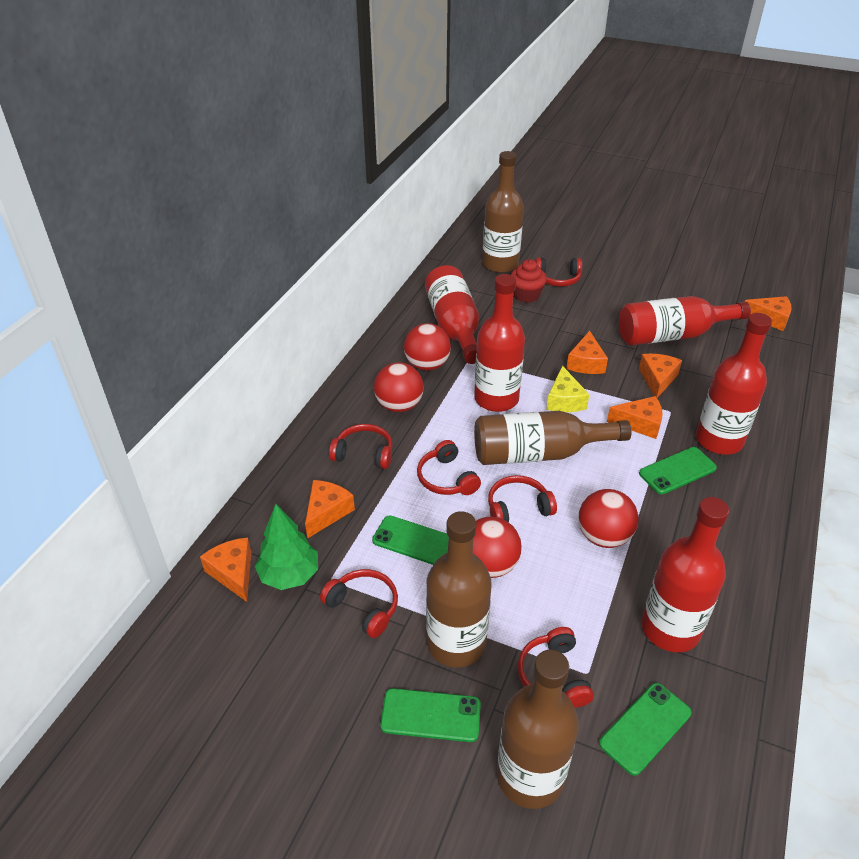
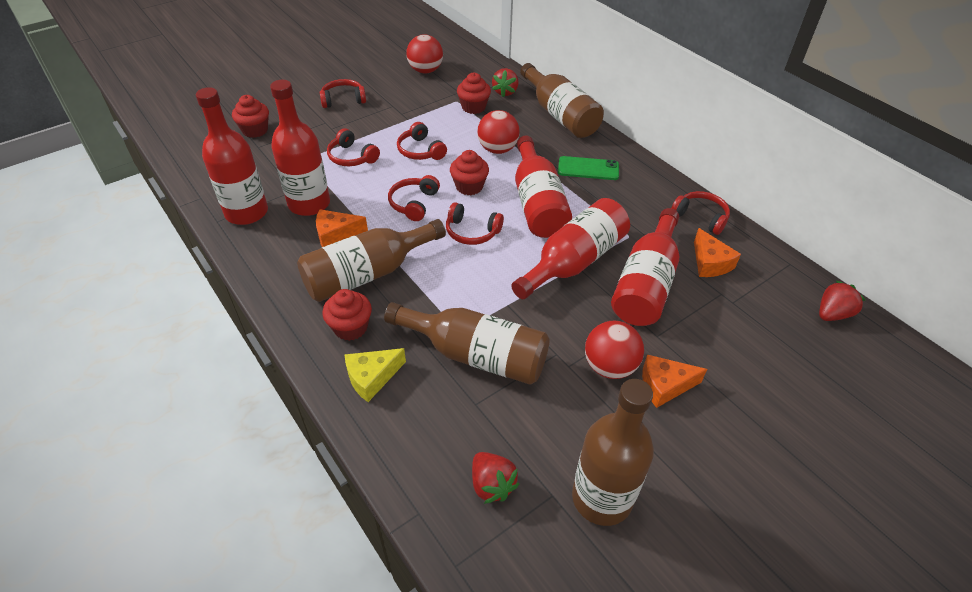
green phone: [372,515,448,565] [380,688,481,742] [599,683,692,776] [639,447,717,494] = 4 -> [558,156,619,180] = 1
green tree: [255,504,318,590] = 1 -> none = 0
orange cheese: [200,538,252,602] [305,480,355,539] [566,331,608,374] [607,396,663,439] [639,354,682,398] [745,296,792,331] = 6 -> [316,209,368,247] [642,355,707,408] [694,228,741,277] = 3
red ball: [374,362,424,412] [404,323,451,371] [473,517,522,578] [579,489,638,548] = 4 -> [406,34,443,74] [477,110,520,154] [585,320,644,379] = 3
red cupcake: [511,259,547,303] = 1 -> [232,95,269,138] [322,289,372,341] [450,150,489,195] [457,73,491,114] = 4
red strawberry: none = 0 -> [472,452,519,504] [492,68,519,97] [819,281,865,321] = 3

